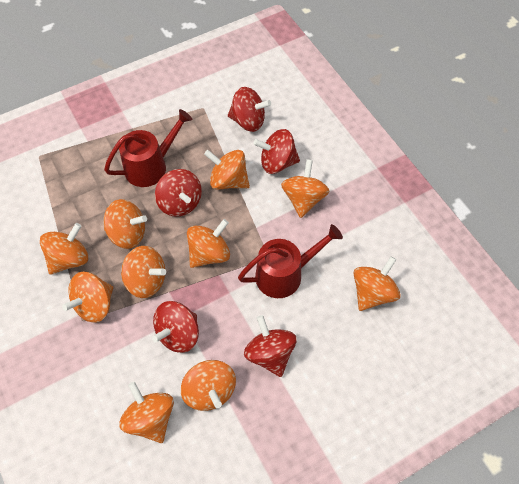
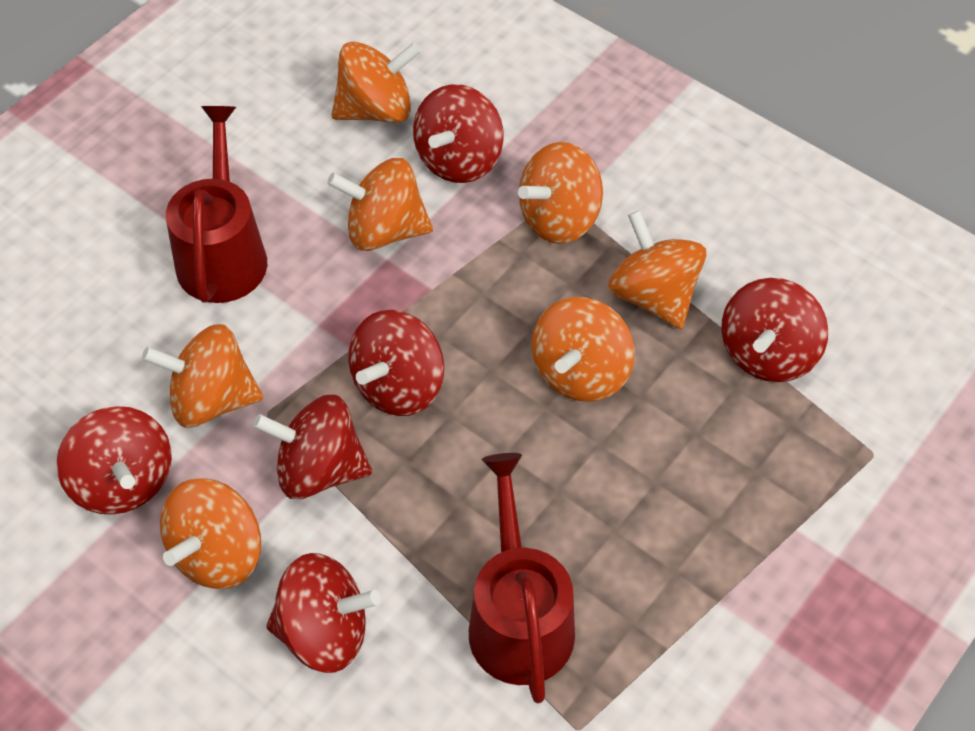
orange spinning top: [40,223,88,274] [62,272,113,323] [104,199,147,249] [120,382,174,443] [121,246,166,298] [181,360,236,411] [187,219,230,268] [204,150,250,190] [281,159,329,218] [353,256,401,311] = 10 -> [142,324,263,427] [160,478,261,589] [327,158,433,251] [332,42,421,123] [518,142,603,244] [532,297,634,402] [608,210,706,329] = 7
red spinning top: [152,301,199,353] [155,169,202,217] [228,87,271,132] [244,315,297,377] [253,129,300,174] = 5 -> [56,406,172,515] [253,394,372,499] [266,553,381,673] [348,310,444,416] [413,84,504,183] [721,278,828,382] = 6

